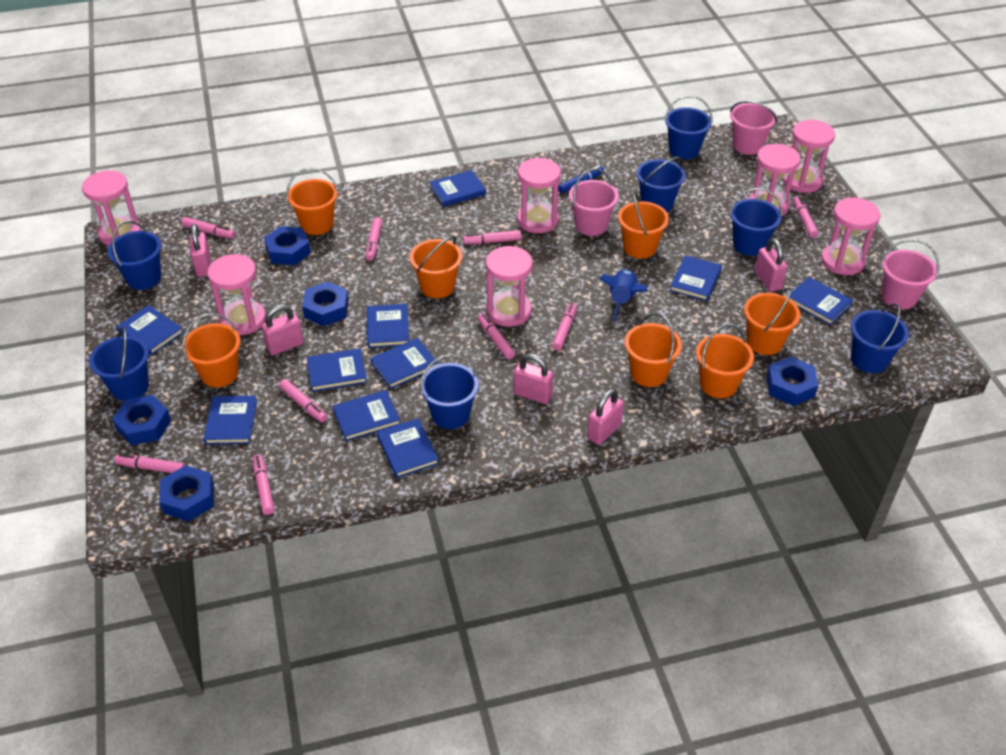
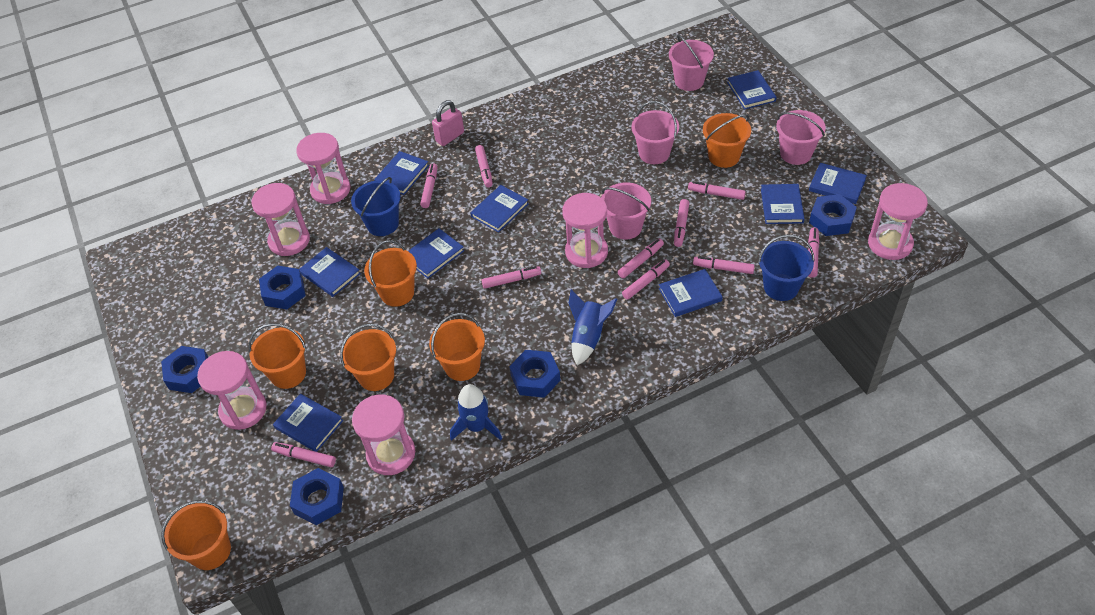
blue book: [116,305,184,355] [203,396,257,445] [307,348,367,392] [333,390,400,441] [367,304,409,348] [370,338,438,389] [377,418,439,478] [430,170,486,207] [670,255,722,301] [789,277,853,325] = 10 -> [273,394,343,452] [299,247,361,297] [374,151,429,195] [408,228,464,279] [470,185,529,232] [659,269,723,317] [727,70,776,109] [761,184,805,224] [809,163,867,204] = 9
blue bucket: [89,327,149,401] [107,221,161,290] [420,354,479,429] [636,157,685,212] [664,95,713,159] [729,188,783,256] [851,303,909,373] = 7 -> [351,177,401,236] [758,234,814,301] = 2
blue marker: [558,165,604,193] = 1 -> none = 0
blue rocket: [599,269,647,322] = 1 -> [450,384,502,441] [569,289,617,365] = 2
orange bucket: [182,313,241,387] [286,168,338,235] [410,236,462,298] [618,192,669,259] [625,313,682,387] [696,324,754,398] [744,287,800,355] = 7 -> [161,500,231,570] [248,323,306,389] [340,324,396,391] [364,240,417,307] [429,313,485,381] [703,113,751,168] = 6
pink bucket: [569,168,619,236] [730,101,777,155] [881,239,940,310] = 3 -> [601,182,651,240] [631,101,679,164] [669,34,714,91] [776,110,826,165] = 4
pink hourglass: [82,171,142,246] [207,254,266,335] [486,246,533,327] [517,158,561,233] [748,144,800,216] [782,120,835,193] [821,197,880,275] = 7 -> [197,351,267,430] [251,183,310,256] [296,133,350,204] [352,395,415,475] [562,193,608,268] [868,183,928,260] = 6
pink marker: [115,454,185,473] [181,217,235,239] [253,454,274,515] [279,379,327,422] [366,217,382,261] [463,230,522,244] [478,313,515,359] [552,302,577,351] [793,196,819,238] = 9 -> [271,442,336,467] [420,164,437,208] [475,145,493,187] [482,266,541,289] [618,239,664,278] [622,259,670,300] [674,199,689,247] [688,181,746,200] [693,256,755,274] [808,227,819,278] = 10
pink padlock: [190,224,211,277] [262,304,304,355] [513,353,553,404] [587,389,624,445] [755,238,787,292] = 5 -> [432,100,464,146] = 1

